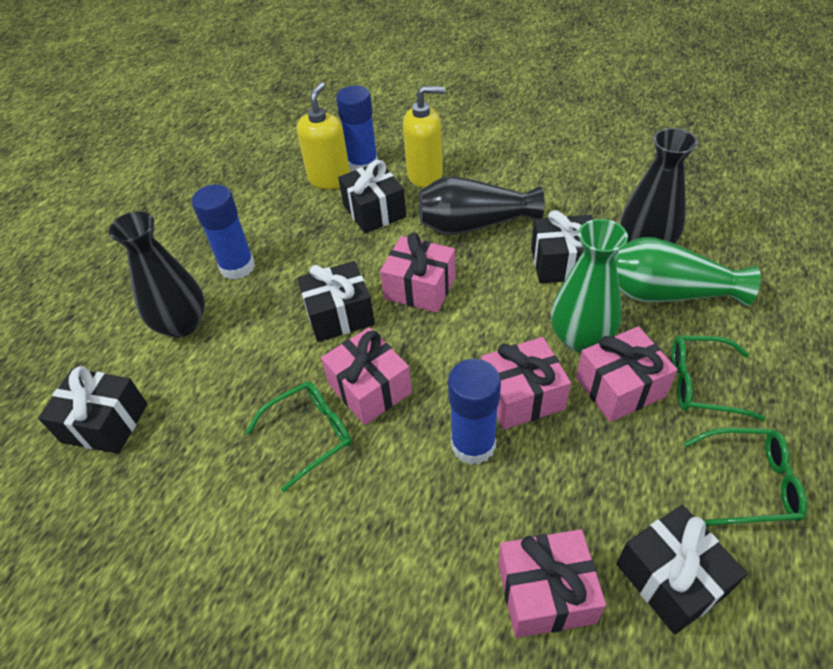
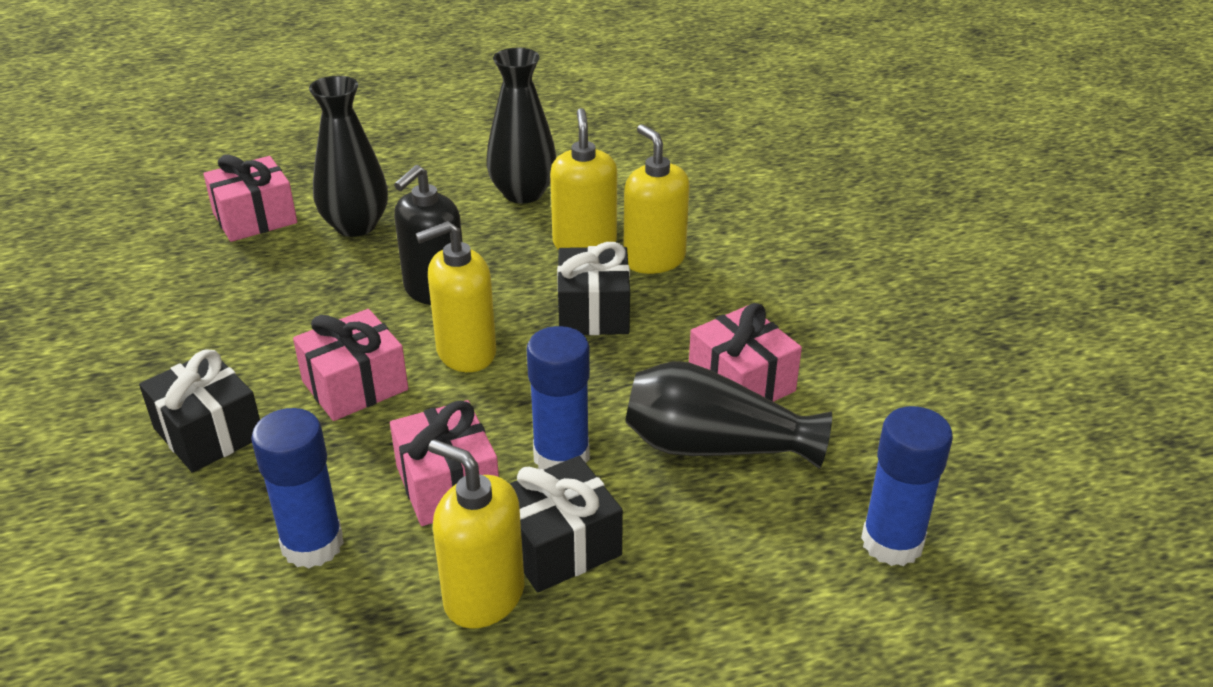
black gift: [38,366,147,454] [297,261,375,342] [338,160,406,233] [531,210,593,283] [617,505,747,635] = 5 -> [139,349,260,473] [509,456,623,592] [557,242,630,335] = 3
black soap dispenser: none = 0 -> [394,165,462,305] = 1
green glasses: [246,382,352,492] [672,336,765,421] [684,428,807,526] = 3 -> none = 0
green vase: [551,219,628,353] [615,237,761,306] = 2 -> none = 0
pink gift: [321,327,412,425] [380,233,456,313] [481,337,571,430] [498,529,606,638] [576,327,677,422] = 5 -> [203,154,297,242] [293,309,408,421] [390,400,499,526] [689,303,802,402] = 4
yellow soap dispenser: [297,82,350,189] [403,86,445,188] = 2 -> [416,221,496,372] [428,439,525,629] [550,108,617,249] [624,124,690,274] = 4

